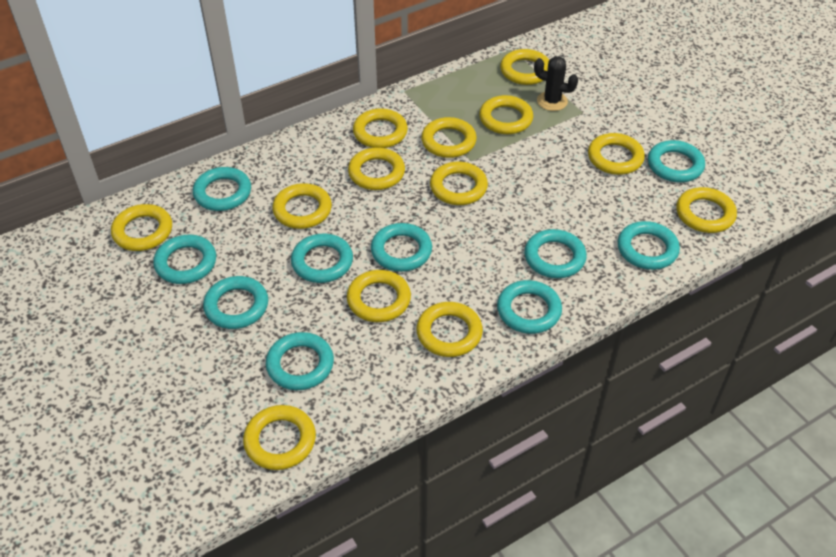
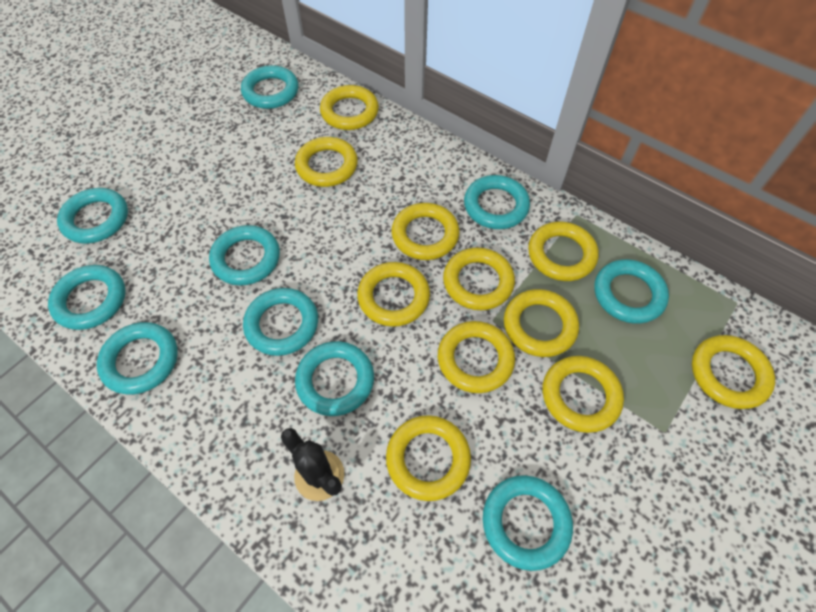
yellow ring: [111,204,172,251] [243,405,316,470] [272,183,332,229] [347,270,411,322] [348,147,405,190] [353,108,408,148] [417,302,483,357] [421,117,477,158] [430,162,488,205] [479,95,533,134] [500,49,549,85] [588,133,645,175] [676,187,737,233] = 13 -> [295,137,358,187] [320,85,379,130] [357,262,430,327] [386,415,471,501] [391,203,459,260] [438,321,515,393] [443,247,515,310] [504,289,579,357] [528,222,599,281] [542,356,624,433] [692,335,775,409] = 11

